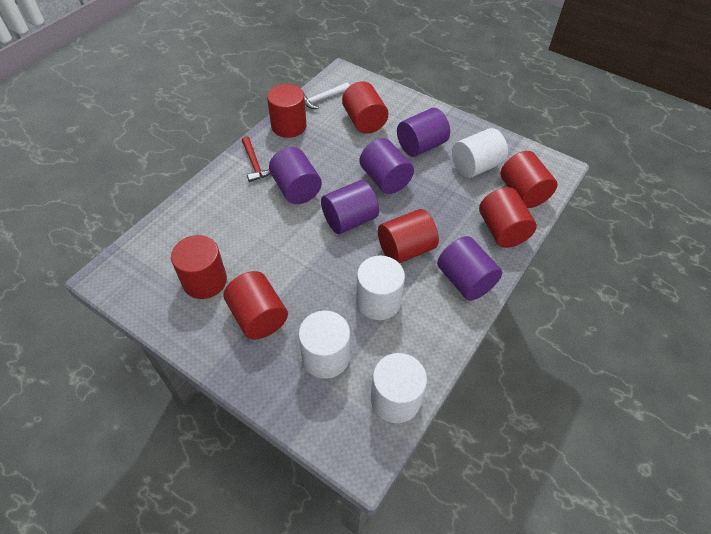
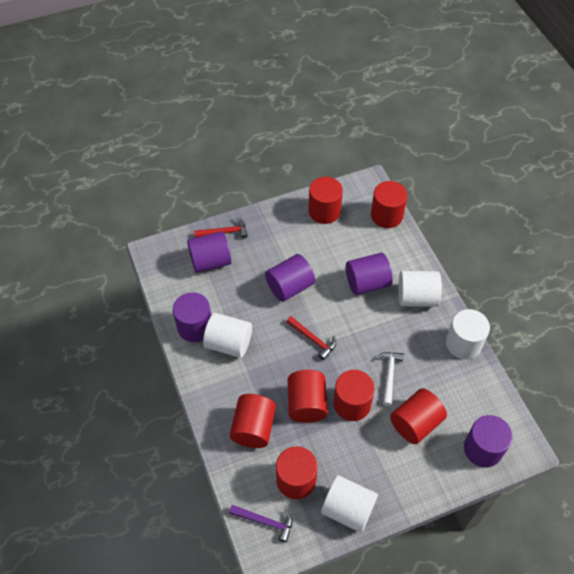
purple hammer: none = 0 -> [229,505,292,542] = 1
red hammer: [242,136,271,182] = 1 -> [194,217,248,239] [286,316,336,360] = 2

